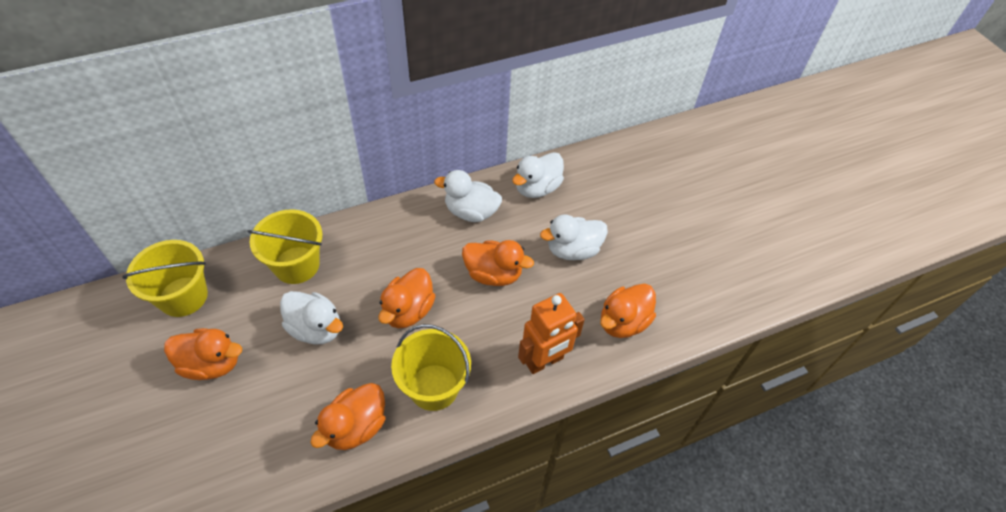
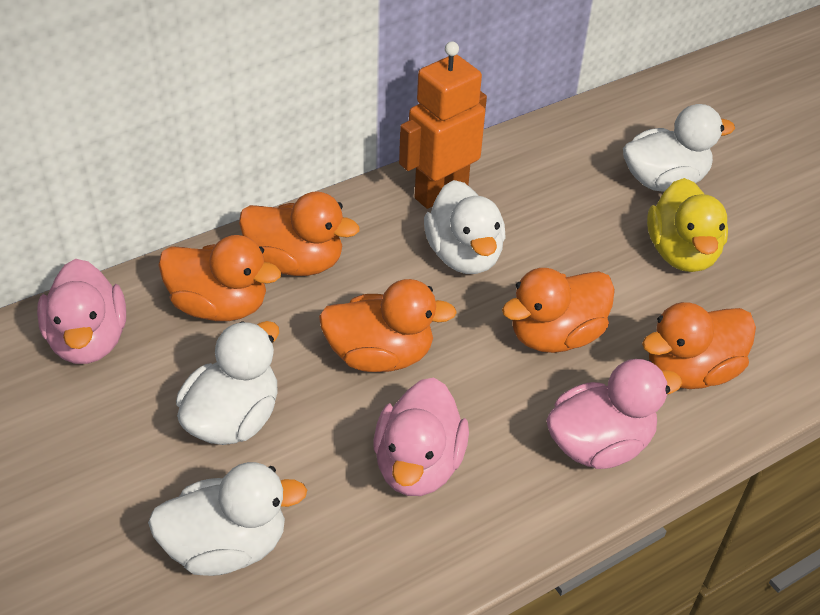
pink duck: none = 0 -> [37,259,126,364] [373,378,469,496] [546,359,682,469] = 3
yellow bucket: [122,240,208,317] [247,209,322,284] [391,324,471,411] = 3 -> none = 0
yellow duck: none = 0 -> [647,178,728,272] = 1

